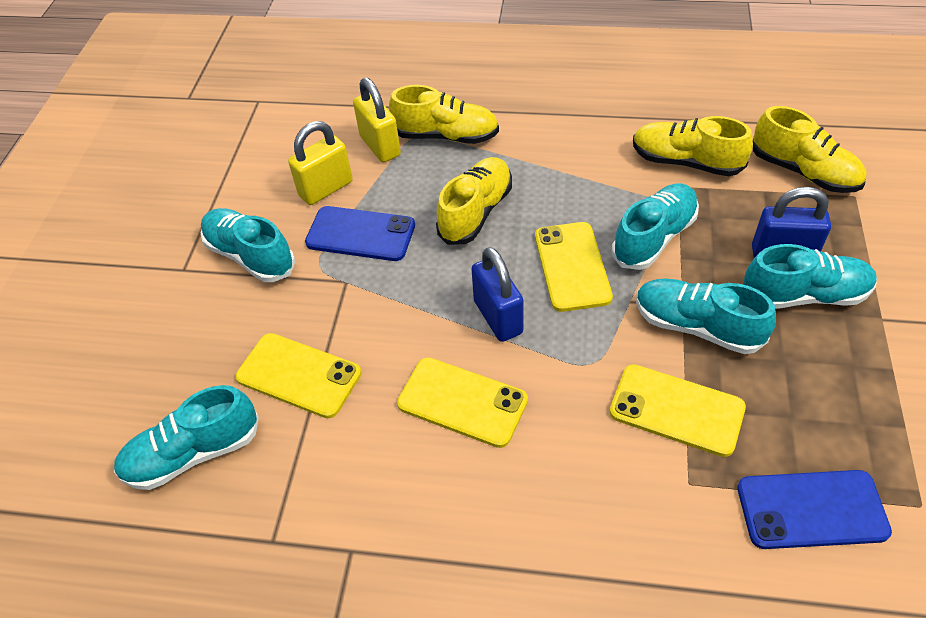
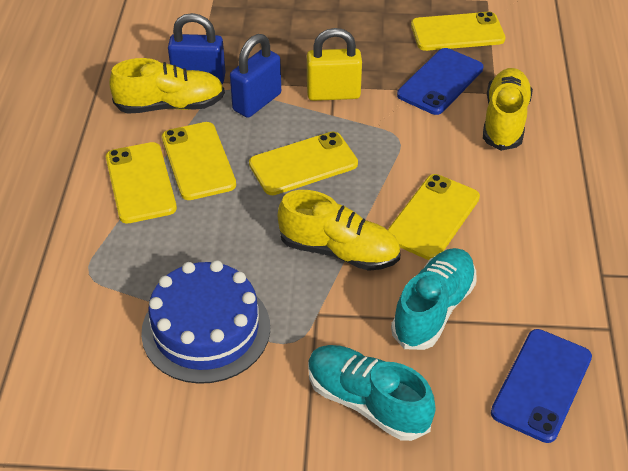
blue cake: none = 0 -> [141,260,270,384] = 1
turquoise shoe: [114,385,259,490] [201,208,295,282] [612,183,699,270] [636,278,776,354] [743,244,877,309] = 5 -> [308,345,436,441] [391,248,477,350] = 2
yellow padlock: [288,121,353,205] [353,78,401,162] = 2 -> [307,28,362,101] = 1
yellow phone: [235,333,361,418] [397,357,528,448] [535,222,613,312] [610,364,746,457] = 4 -> [106,142,177,224] [162,122,236,200] [249,132,358,195] [387,174,480,260] [411,12,505,51] = 5
yellow shoe: [389,85,499,144] [436,157,512,245] [633,116,753,176] [753,106,867,193] = 4 -> [109,58,225,114] [278,190,400,271] [483,68,533,151] = 3

